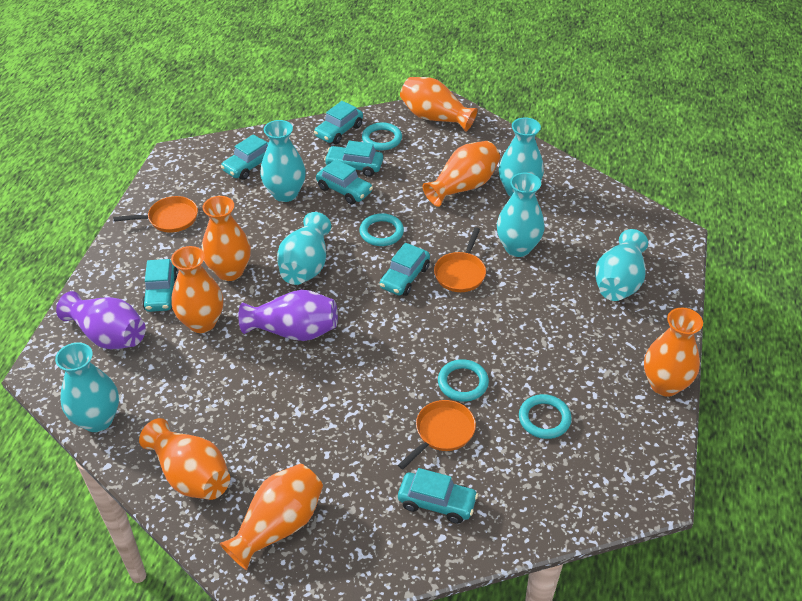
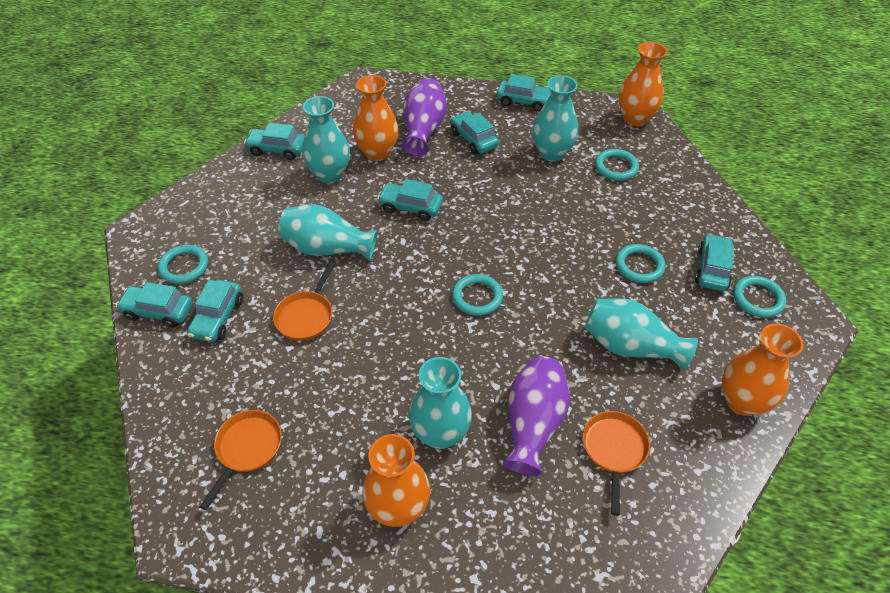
orange vase: [139,418,230,500] [171,246,223,333] [202,196,251,281] [220,464,323,570] [400,77,478,132] [423,141,500,207] [644,308,703,397] = 7 -> [353,75,399,161] [362,434,430,527] [618,42,667,126] [722,323,804,416] = 4
turquoise ring: [359,213,404,246] [362,122,402,150] [438,359,489,402] [519,394,572,439] = 4 -> [158,245,208,284] [452,274,503,316] [595,149,639,181] [616,244,665,283] [733,276,786,318] = 5
turquoise vase: [55,342,119,432] [260,120,306,202] [277,212,331,285] [497,173,545,257] [499,117,544,197] [595,229,648,301] = 6 -> [278,204,378,261] [303,96,350,183] [409,357,472,449] [532,75,578,161] [585,298,698,371] = 5

